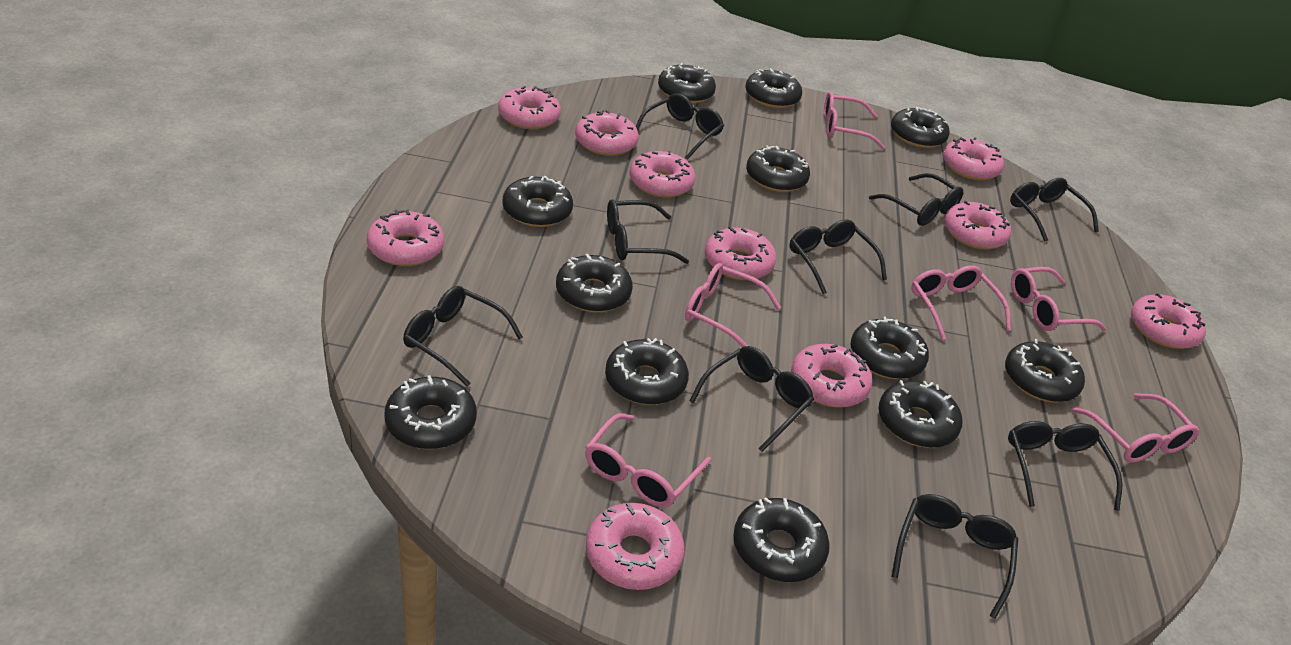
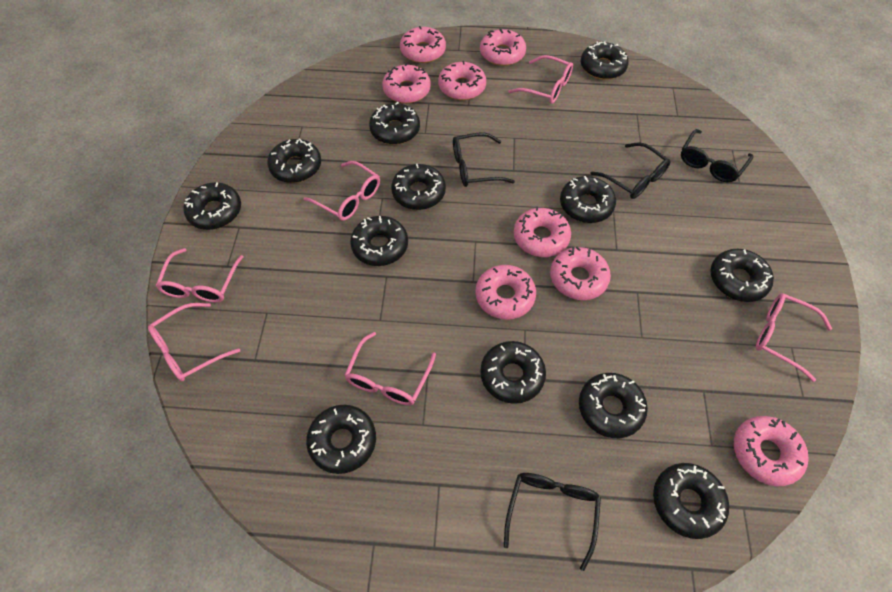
black glasses: [403,286,523,387] [607,199,689,264] [636,94,724,160] [689,346,814,452] [789,220,887,294] [869,173,963,226] [892,494,1018,619] [1008,421,1123,511] [1010,178,1099,242] = 9 -> [453,132,515,187] [504,473,601,571] [590,142,671,199] [681,129,753,183] = 4
pink donut: [367,209,444,266] [498,86,561,130] [575,110,639,156] [586,503,684,590] [629,151,695,198] [705,227,776,280] [791,344,872,408] [943,137,1004,180] [944,201,1011,250] [1131,293,1206,349] = 10 -> [382,63,431,103] [400,26,446,63] [438,61,486,100] [475,265,536,320] [480,28,526,66] [514,207,571,257] [550,246,611,300] [734,416,809,486] = 8

